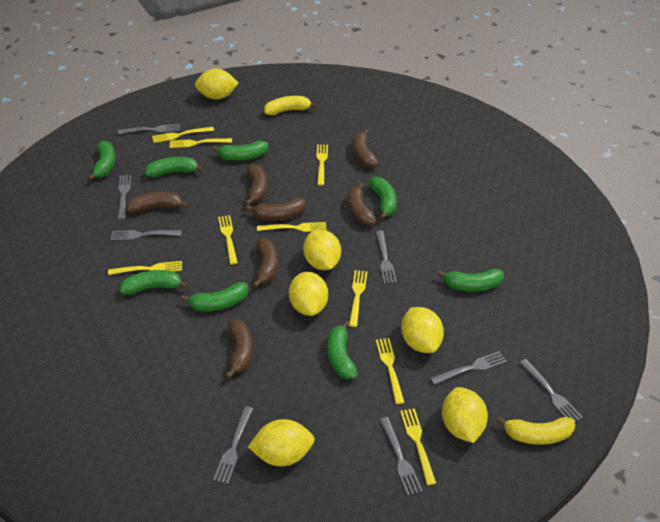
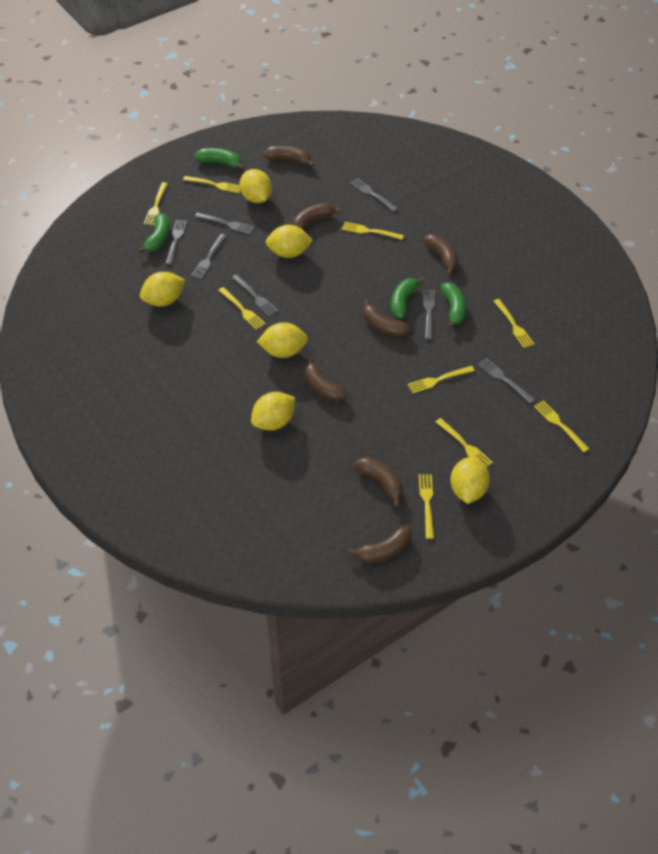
green banana: [88,141,116,180] [120,270,188,295] [145,157,204,177] [181,282,248,311] [212,141,269,161] [328,320,358,379] [369,177,397,220] [437,269,504,291] = 8 -> [138,213,170,253] [194,148,244,170] [391,277,424,319] [441,282,466,329] = 4
grey fork: [110,230,182,240] [118,124,180,134] [118,175,131,220] [213,406,253,484] [376,231,397,284] [380,417,423,496] [430,351,507,385] [520,359,583,422] = 8 -> [165,220,187,265] [191,234,226,279] [195,212,255,234] [232,274,278,316] [350,178,398,212] [423,290,435,340] [478,358,535,404] = 7
yellow banana: [264,96,317,115] [497,416,575,445] = 2 -> none = 0

